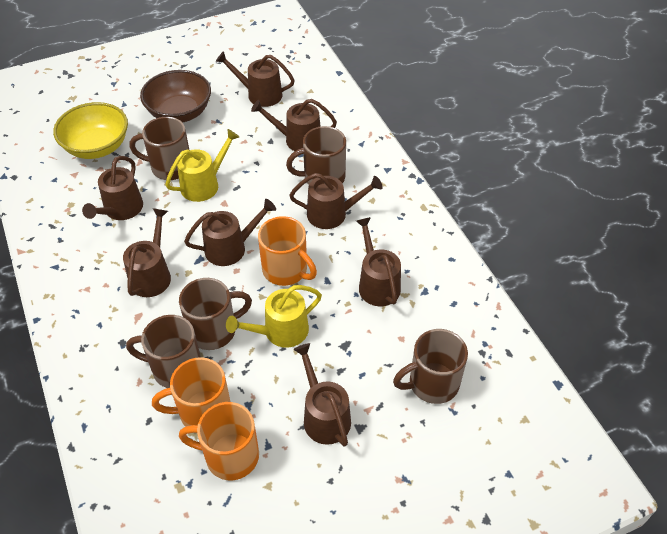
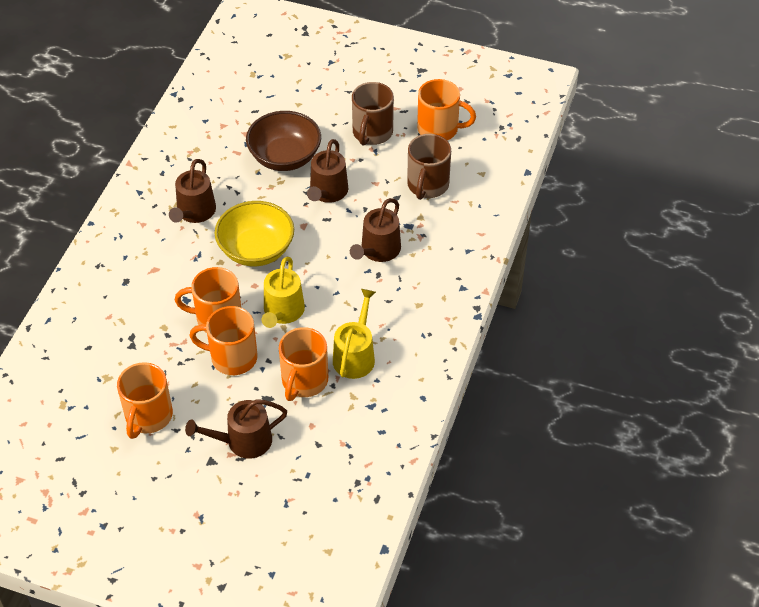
brown mug: [126,315,201,388] [129,117,189,180] [179,278,252,350] [286,126,346,185] [393,329,468,404] = 5 -> [352,82,394,146] [407,134,451,200] = 2
brown watering can: [82,156,143,220] [123,208,171,297] [184,199,276,266] [216,51,295,107] [251,99,337,151] [289,173,383,229] [293,343,351,447] [356,217,401,306] = 8 -> [169,159,216,223] [185,399,287,459] [307,139,349,203] [350,198,401,262] = 4
orange mug: [152,357,230,427] [179,402,259,480] [258,216,317,286] = 3 -> [117,362,173,439] [175,267,241,333] [190,306,258,375] [279,327,328,401] [417,79,476,140] = 5

